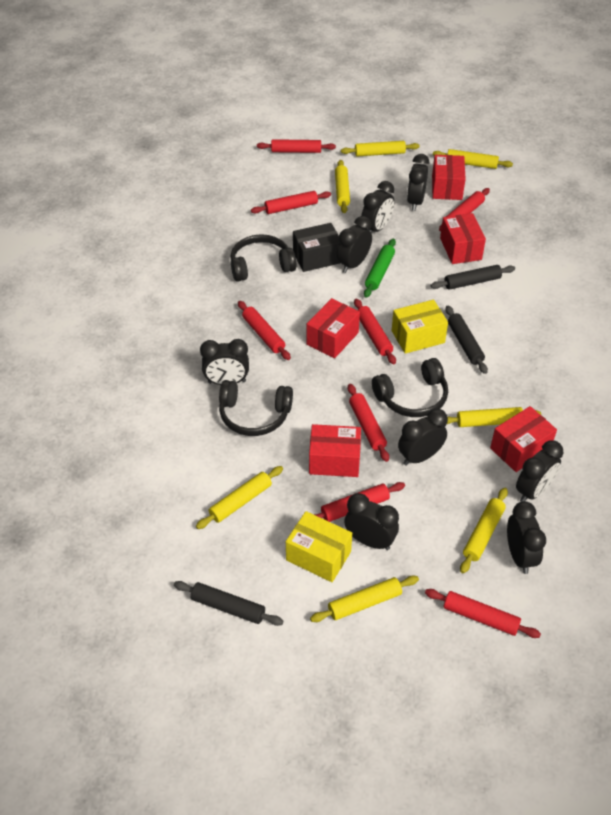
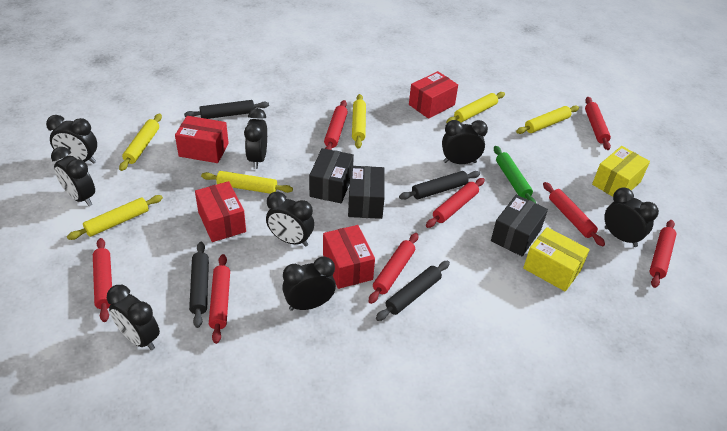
black box: [293,223,340,272] = 1 -> [309,148,354,203] [348,166,385,219] [491,195,548,256] = 3
black headphones: [219,380,293,436] [230,234,296,282] [372,358,448,417] = 3 -> none = 0
black rolling pin: [174,581,283,626] [431,265,515,290] [445,306,488,374] = 3 -> [184,100,269,119] [189,242,209,328] [376,261,450,321] [399,171,480,200] = 4
red box: [307,298,360,358] [309,424,361,477] [432,155,466,200] [440,213,486,264] [490,406,557,472] = 5 -> [175,116,229,163] [195,181,246,242] [323,225,375,289] [409,71,458,119] = 4
yellow rolling pin: [196,466,283,529] [310,576,419,622] [335,160,350,213] [341,141,420,156] [433,149,513,169] [447,407,541,427] [460,488,508,573] = 7 -> [67,195,163,240] [119,114,162,171] [201,171,293,194] [352,94,366,149] [446,92,505,123] [516,105,579,134] = 6

